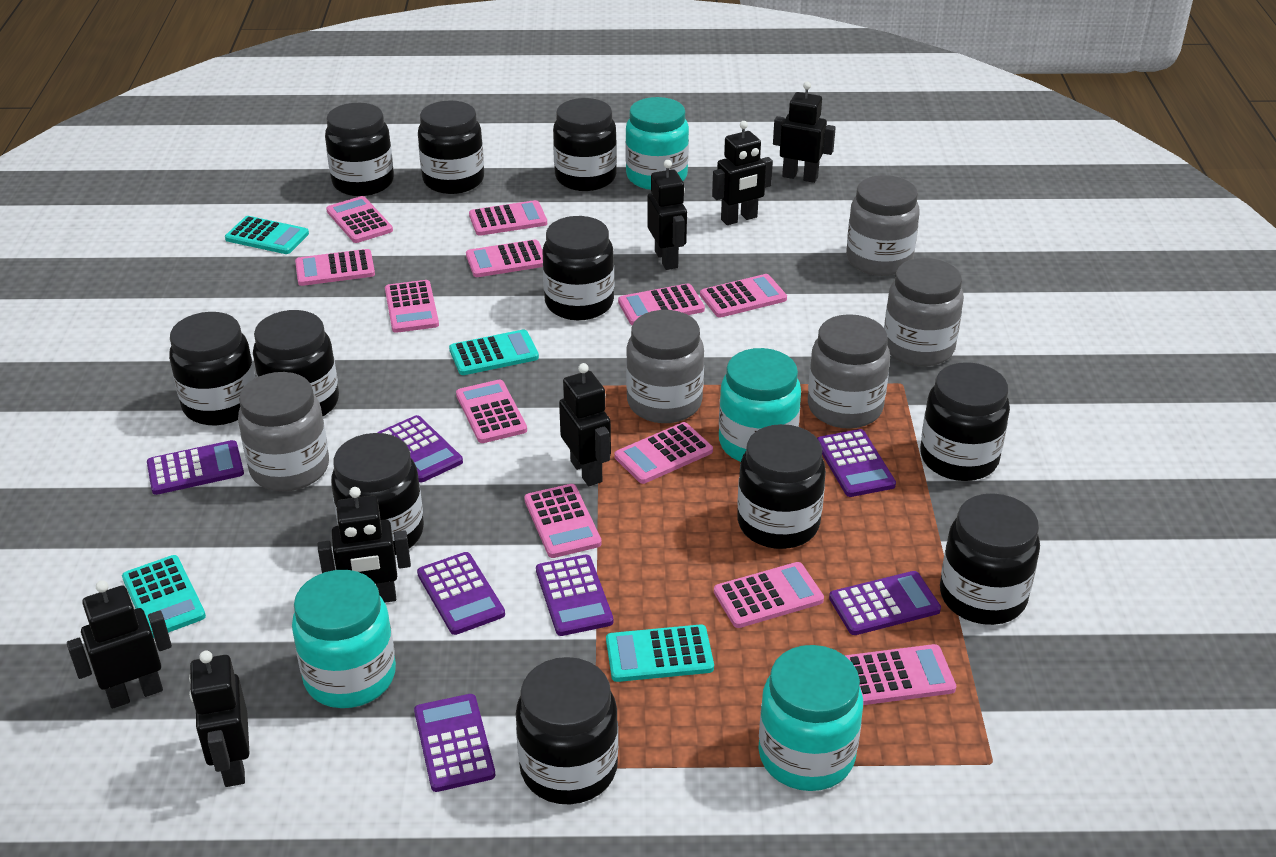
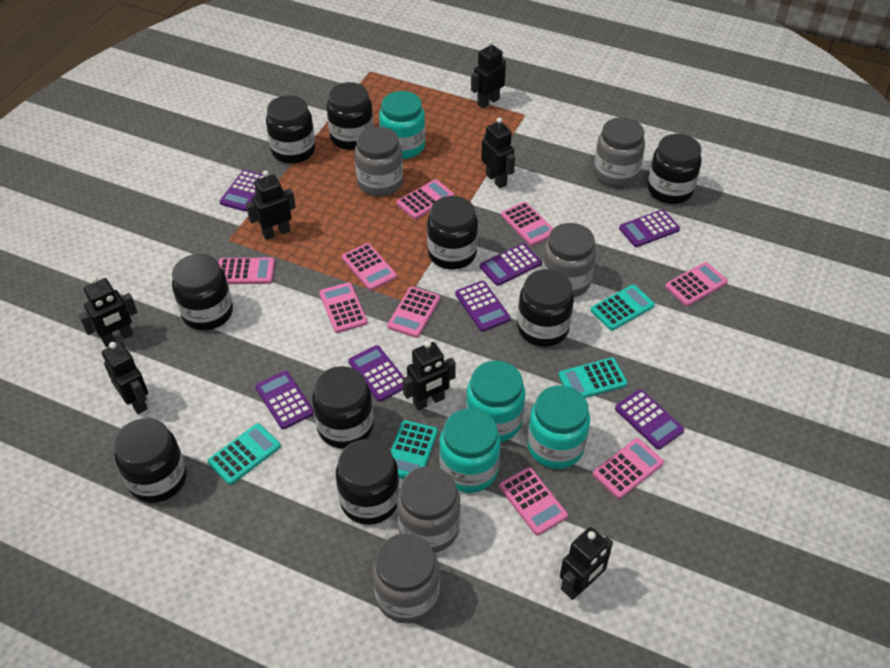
black jar: [169,312,256,425] [253,310,339,416] [325,103,394,196] [331,433,424,555] [418,100,484,194] [516,657,618,804] [542,216,614,320] [553,98,617,191] [737,424,826,549] [920,362,1010,481] [940,493,1040,625] = 11 -> [114,418,187,503] [172,254,233,331] [266,95,315,164] [312,366,374,449] [327,82,374,150] [336,439,400,525] [427,196,478,270] [517,269,574,347] [648,134,702,204] = 9
pink calculator: [295,249,375,286] [326,196,393,243] [385,280,439,333] [456,380,527,443] [466,239,543,277] [469,200,547,236] [524,484,602,558] [615,422,713,484] [618,283,705,325] [700,274,787,318] [714,562,824,628] [845,644,956,705] = 12 -> [218,258,275,284] [319,282,368,333] [342,243,397,291] [387,287,440,338] [397,179,454,219] [499,467,568,535] [501,202,553,246] [593,438,664,499] [665,262,728,306] = 9

